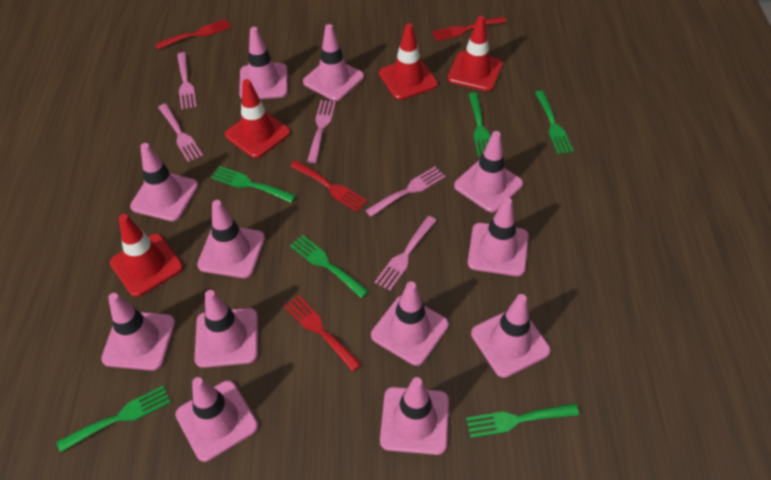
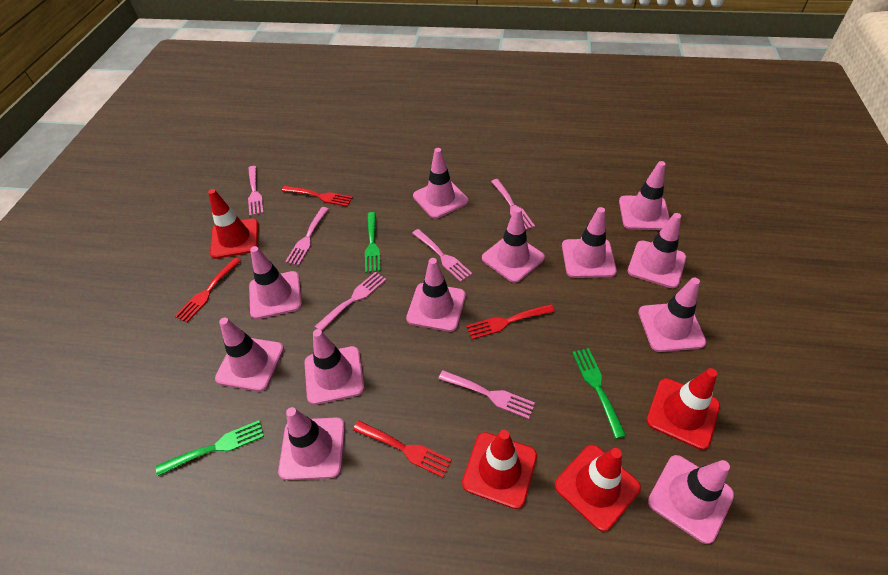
green fork: [57,386,171,453] [211,166,296,203] [290,235,369,298] [466,403,579,438] [468,92,490,157] [535,91,574,154] = 6 -> [156,420,264,476] [365,212,380,273] [572,348,626,439] = 3
pink fork: [158,104,203,162] [177,52,197,110] [307,100,336,163] [365,166,446,217] [375,216,437,291] = 5 -> [248,166,264,216] [285,207,329,266] [314,272,386,331] [412,229,472,282] [438,370,535,419] [491,179,535,230] = 6

